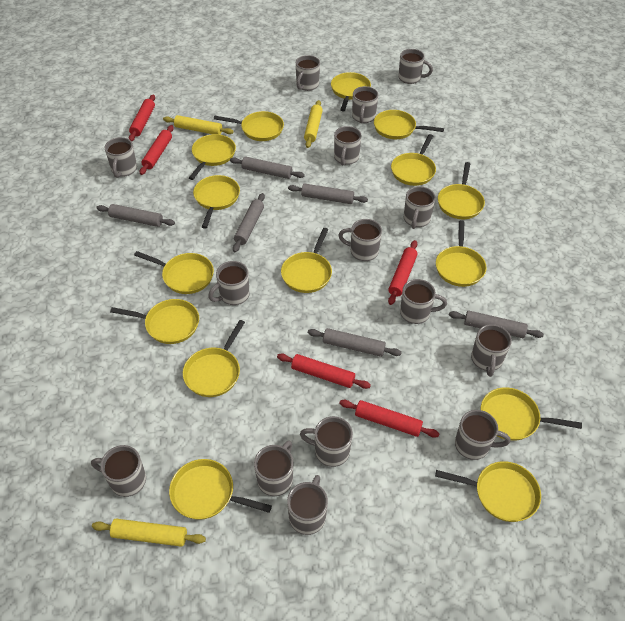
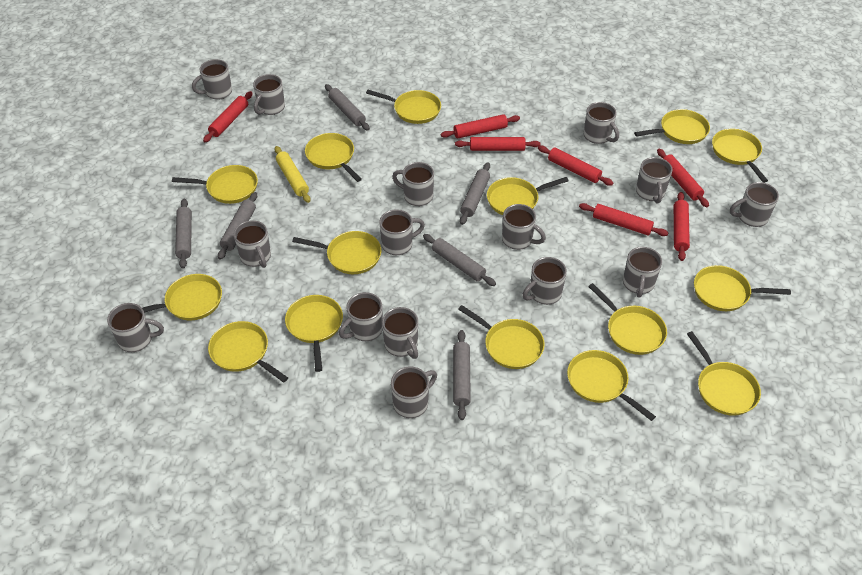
red rolling pin: [129,94,155,141] [140,125,174,175] [277,354,371,389] [339,400,440,438] [388,240,418,305] = 5 -> [203,91,253,142] [441,114,520,138] [455,137,541,151] [538,145,613,186] [579,203,668,236] [657,149,709,207] [674,192,690,261] = 7
yellow rolling pin: [92,519,206,547] [163,115,234,135] [304,100,323,148] = 3 -> [274,146,310,203] = 1

